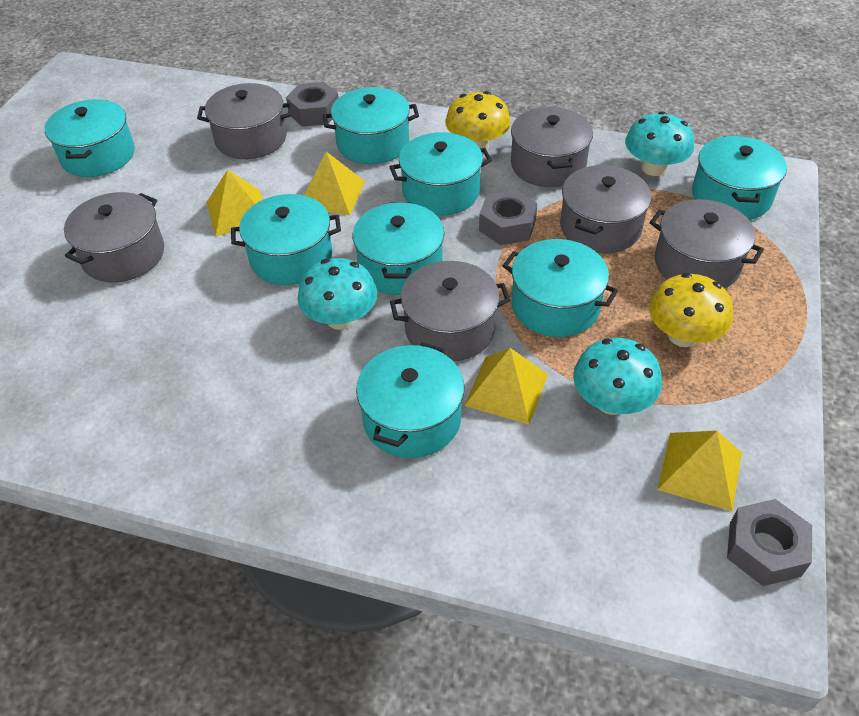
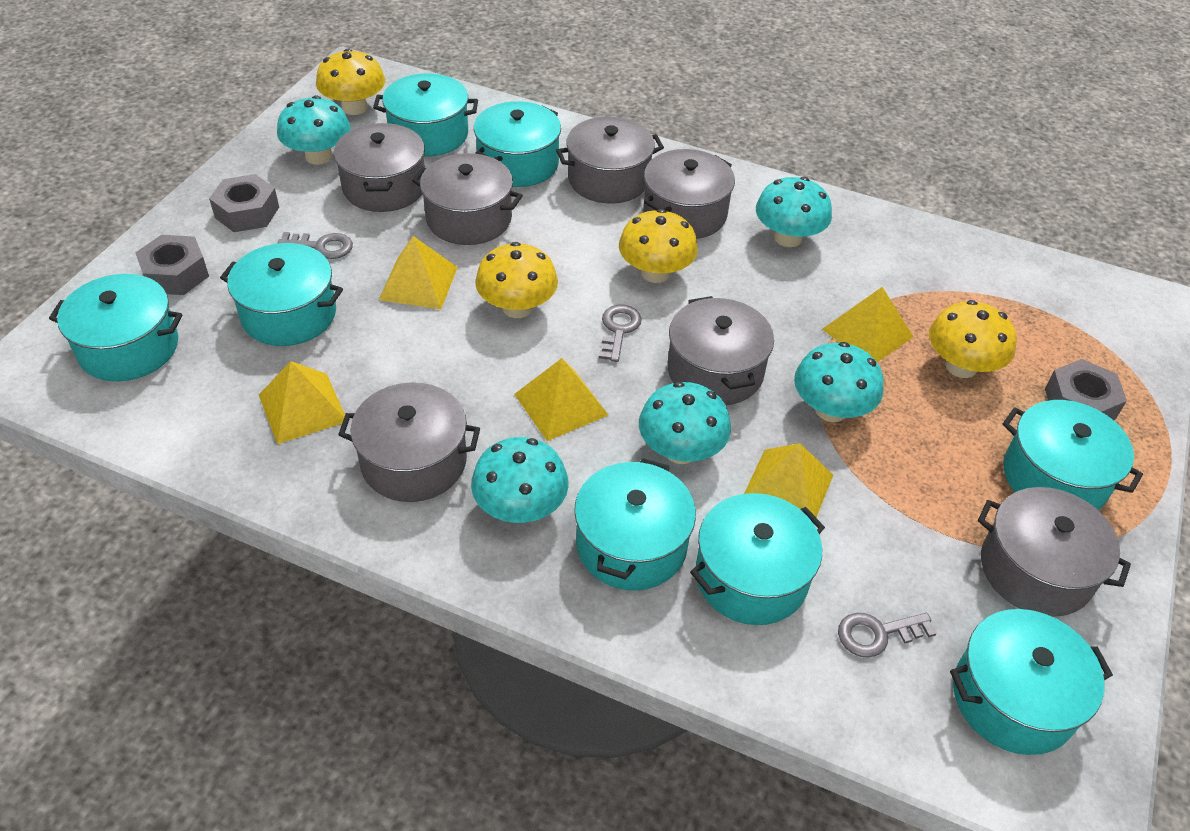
grey key: none = 0 -> [277,232,353,259] [599,305,642,362] [838,613,937,658] = 3
grey pot: [64,192,164,282] [197,83,293,159] [390,261,510,361] [511,107,593,187] [560,165,652,253] [650,199,764,289] = 6 -> [334,123,425,212] [338,382,480,502] [412,153,523,245] [556,116,664,204] [643,149,735,239] [668,296,774,405] [978,487,1131,617] = 7
turquoise mushroom: [298,258,377,330] [573,338,662,415] [625,111,694,176] = 3 -> [277,95,351,165] [471,437,569,523] [639,382,731,464] [756,177,832,247] [794,342,884,422] = 5
yellow mushroom: [445,91,511,150] [649,273,733,347] = 2 -> [316,49,385,115] [475,242,558,318] [619,209,698,283] [929,300,1017,378] = 4
yellow pyramid: [207,170,263,236] [304,152,365,215] [464,348,548,425] [657,431,742,512] = 4 -> [259,361,345,444] [379,236,458,309] [514,358,608,441] [744,443,833,524] [822,287,914,362] = 5

